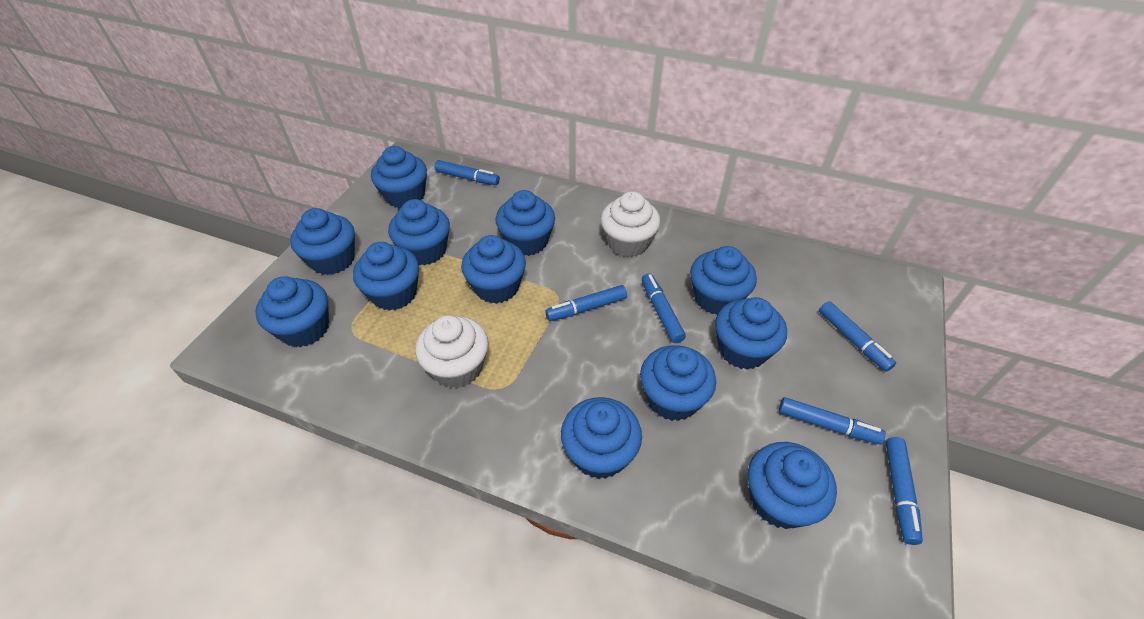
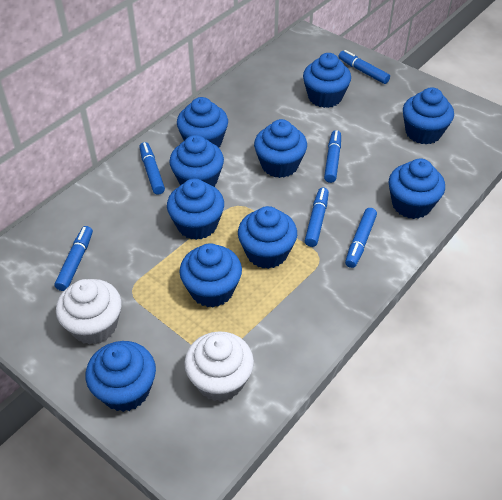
blue cupcake: [255,276,329,347] [290,208,355,275] [353,242,419,311] [371,146,427,208] [388,199,450,266] [461,235,526,304] [495,190,555,256] [561,397,642,479] [640,345,716,421] [690,246,757,315] [715,297,787,369] [748,442,837,529] = 12 -> [86,341,156,412] [167,179,224,240] [169,135,224,187] [177,97,228,148] [179,243,242,307] [238,206,297,269] [254,119,307,178] [303,53,351,108] [389,158,445,219] [403,87,454,145] = 10

